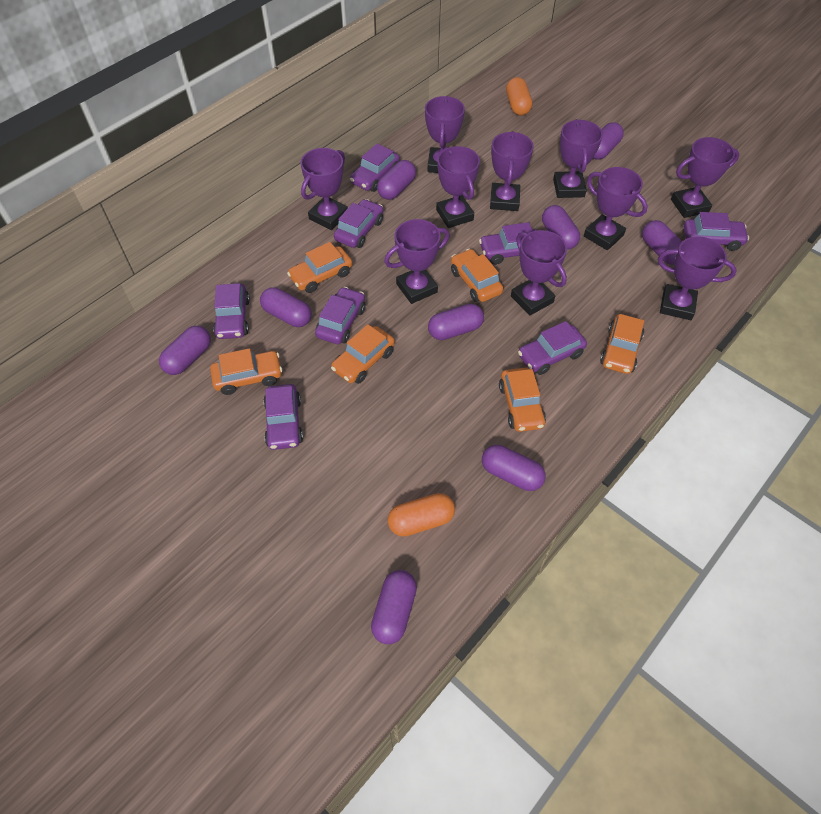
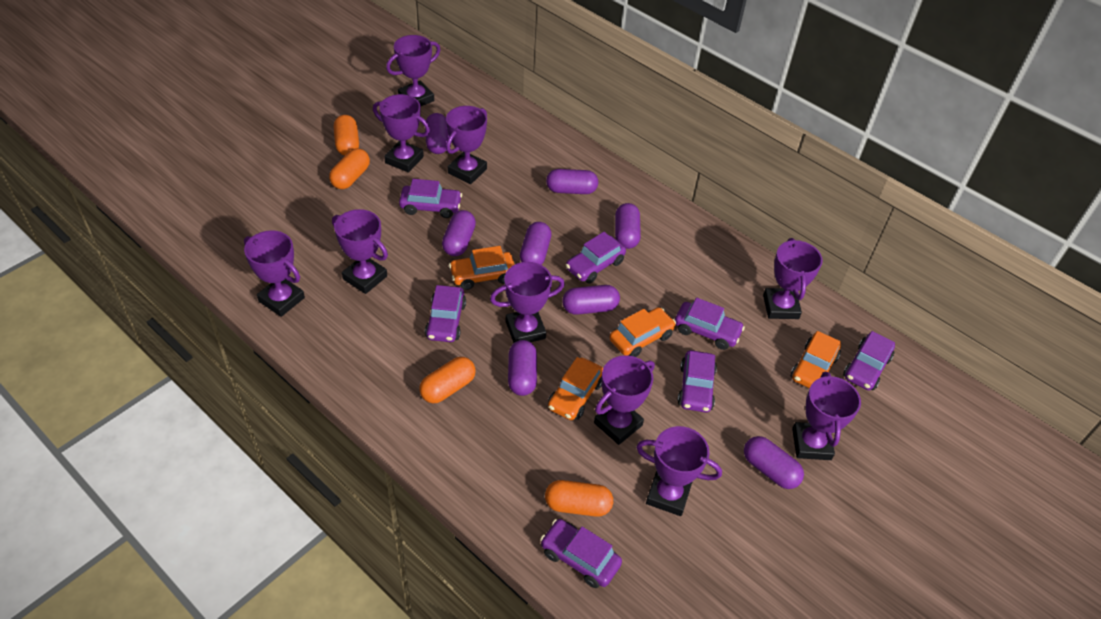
orange capsule: [388,493,455,537] [506,77,532,116] = 2 -> [329,148,370,189] [334,115,359,156] [419,357,476,403] [545,480,613,517] = 4
orange car: [210,348,282,395] [287,242,352,293] [331,324,395,384] [451,249,503,302] [499,368,546,432] [600,314,644,374] = 6 -> [449,246,515,290] [548,357,603,420] [609,307,676,357] [791,331,841,389] = 4
purple capsule: [159,326,211,375] [260,287,312,327] [371,570,417,644] [377,160,416,200] [428,304,484,340] [482,445,546,491] [542,205,580,250] [593,122,624,160] [642,220,682,265] = 9 -> [425,113,449,154] [442,210,476,256] [508,340,537,396] [520,222,551,265] [546,169,598,194] [562,285,620,315] [615,203,641,249] [744,436,804,489] = 8
purple car: [213,283,250,339] [263,384,303,450] [315,287,366,344] [334,199,383,248] [350,144,400,192] [479,222,537,265] [518,321,587,375] [683,212,749,251] = 8 -> [399,179,462,218] [425,285,466,342] [540,519,622,588] [566,232,626,283] [675,298,745,350] [677,350,717,413] [843,331,895,391] = 7

